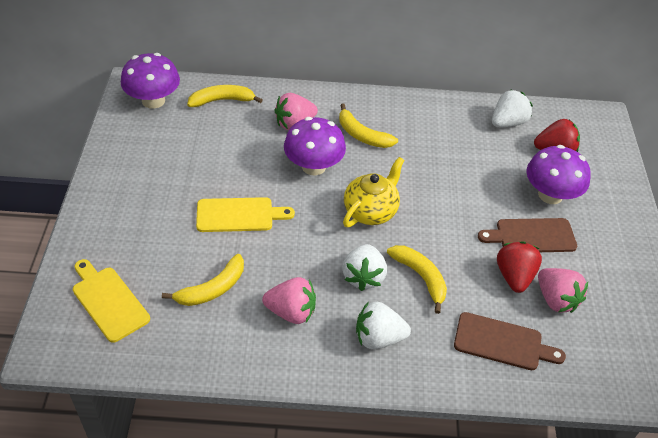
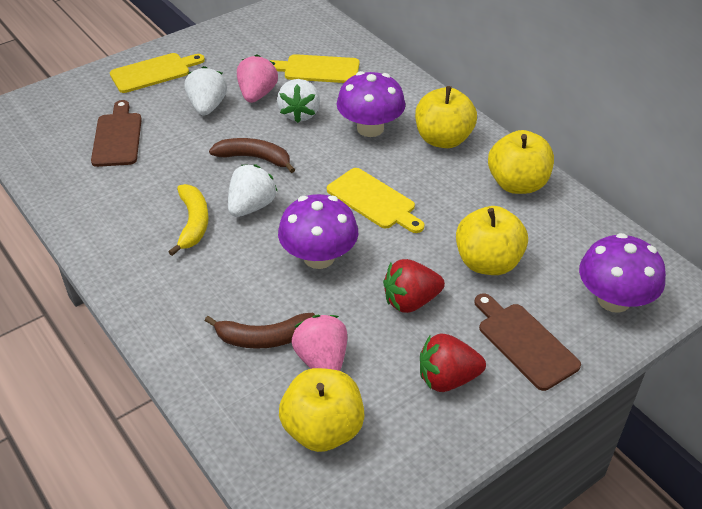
brown banana: none = 0 -> [205,313,315,349] [209,138,295,173] = 2
pink strawberry: [262,277,316,324] [275,93,318,130] [538,268,588,313] = 3 -> [237,54,278,103] [292,315,347,371] = 2
yellow apple: none = 0 -> [279,368,365,452] [415,86,477,148] [456,206,528,275] [488,130,554,194] = 4
yellow banana: [162,254,244,306] [187,85,263,107] [339,104,398,148] [387,245,447,314] = 4 -> [168,184,209,256] = 1
yellow cutting board: [73,259,150,343] [196,197,295,232] = 2 -> [110,53,205,93] [270,54,359,83] [327,168,424,233] = 3
yellow teapot: [343,157,404,227] = 1 -> none = 0

